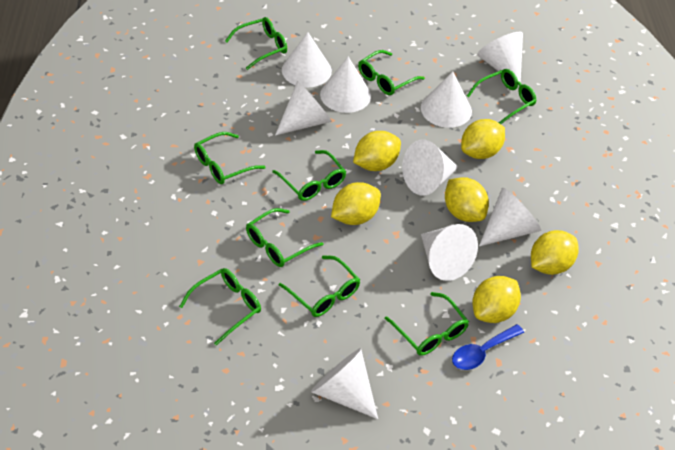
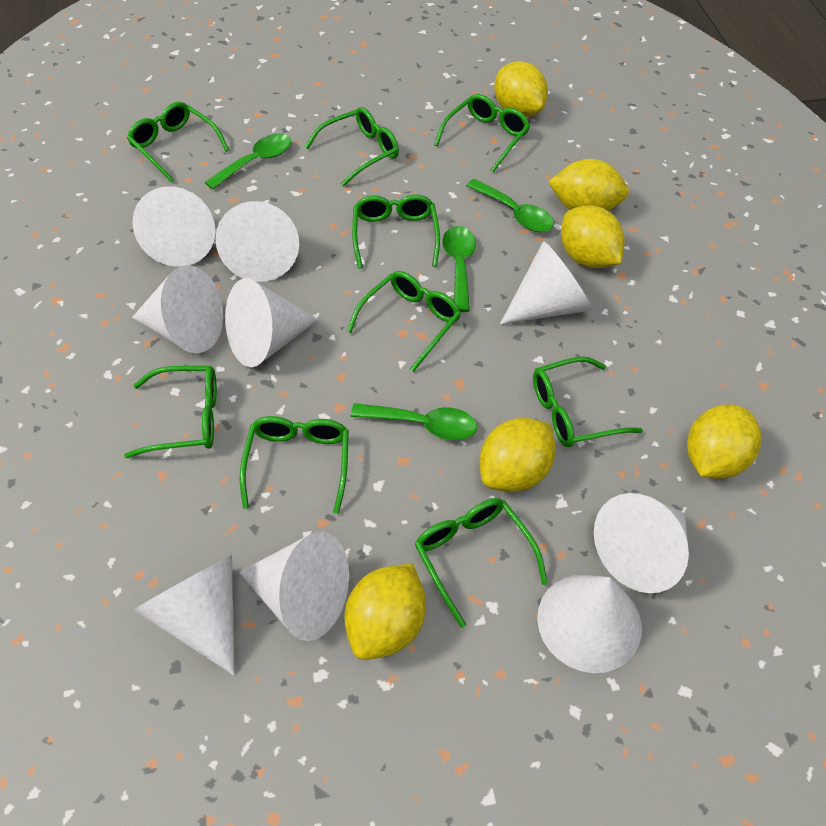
blue spoon: [452,324,524,370] = 1 -> none = 0
green spoon: none = 0 -> [205,134,291,190] [351,403,477,440] [442,226,476,312] [466,179,554,232] = 4

